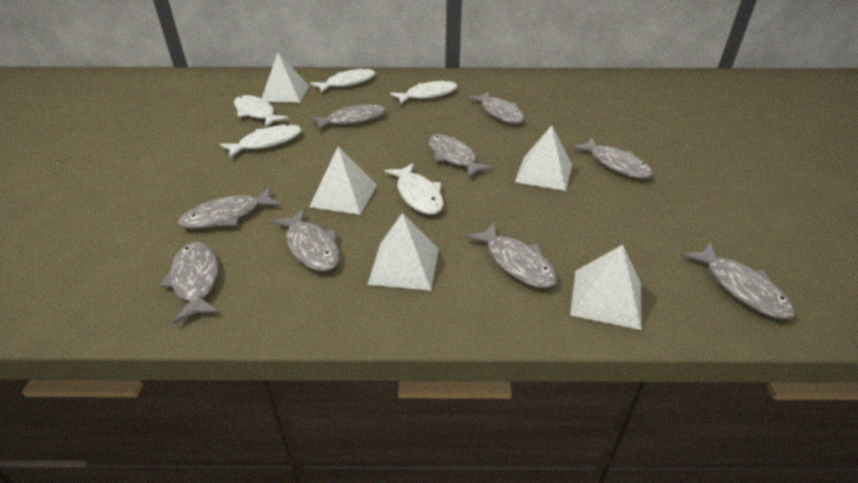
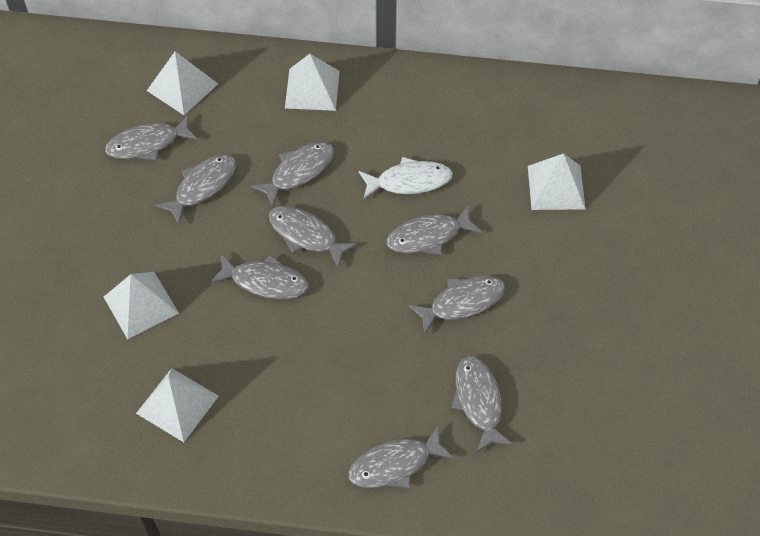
white fish: [220,124,302,158] [234,95,289,127] [310,68,375,93] [385,163,443,215] [390,80,458,104] = 5 -> [359,157,453,199] = 1

